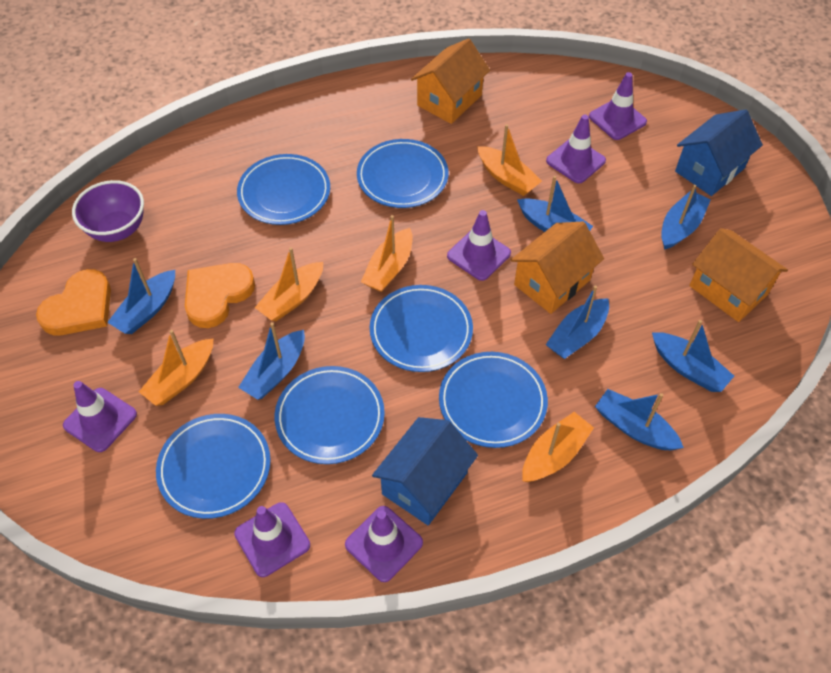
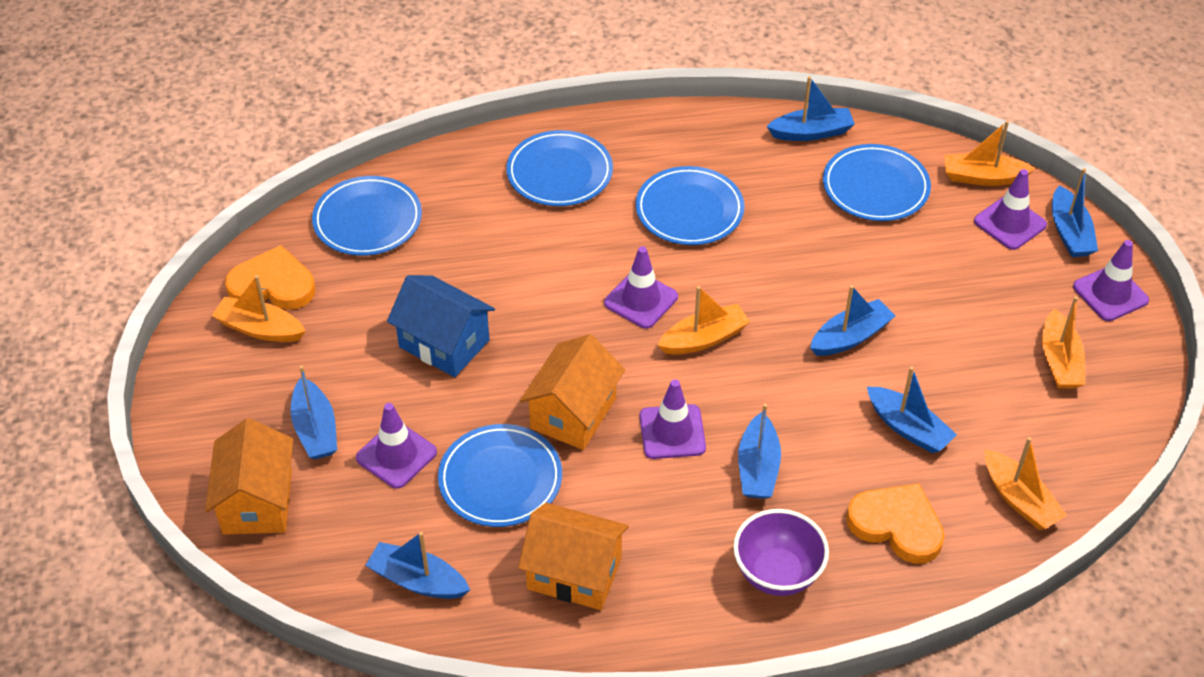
blue house: [372,417,478,525] [675,109,763,196] = 2 -> [387,275,495,377] = 1
blue plate: [156,414,271,519] [237,154,330,225] [275,366,385,464] [357,139,448,208] [370,285,473,372] [439,352,548,448] = 6 -> [312,176,422,256] [438,424,562,527] [506,130,613,206] [636,166,745,245] [823,144,931,221] = 5
purple traffic cone: [63,381,137,452] [234,502,310,577] [345,506,423,582] [447,210,511,281] [546,115,606,183] [589,72,647,140] = 6 -> [356,403,437,489] [604,246,678,329] [640,379,706,459] [974,169,1047,250] [1073,240,1149,321] = 5

